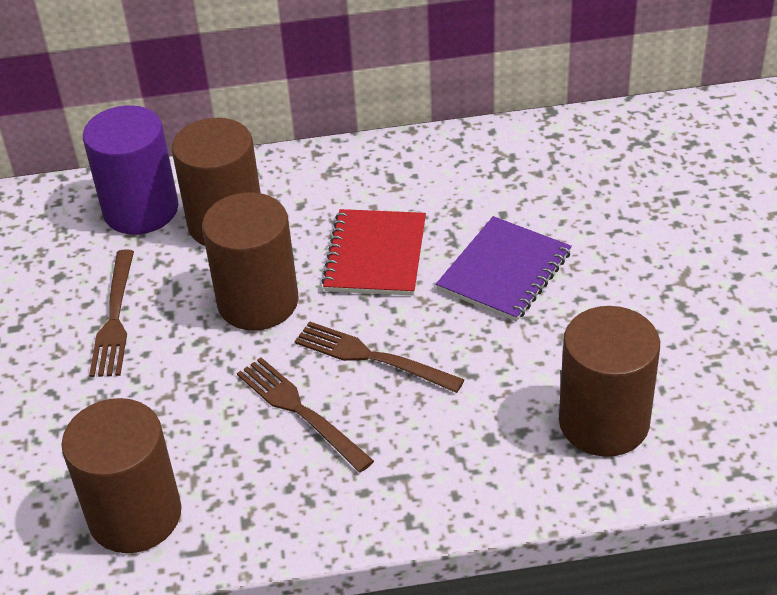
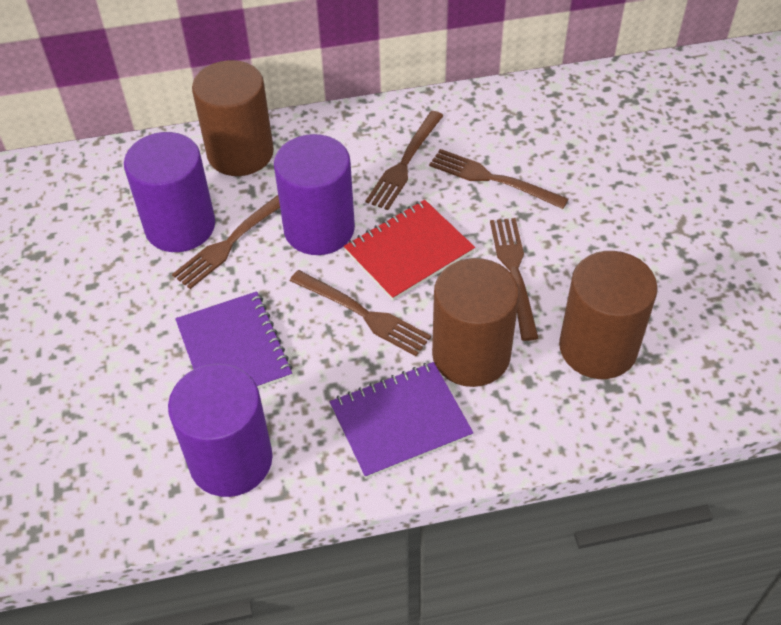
brown cylinder: [61,398,182,553] [172,118,261,246] [202,192,299,330] [559,306,660,457] = 4 -> [192,60,274,176] [432,258,519,387] [559,251,658,379] = 3
brown fork: [89,249,134,377] [237,357,374,472] [295,321,465,393] = 3 -> [172,195,280,289] [290,270,431,356] [365,111,444,210] [429,149,568,209] [490,218,538,341] = 5
purple cylinder: [83,105,179,235] = 1 -> [124,132,215,252] [168,364,273,497] [274,134,355,255] = 3
purple notebook: [436,216,572,321] = 1 -> [175,291,292,389] [330,362,473,479] = 2

